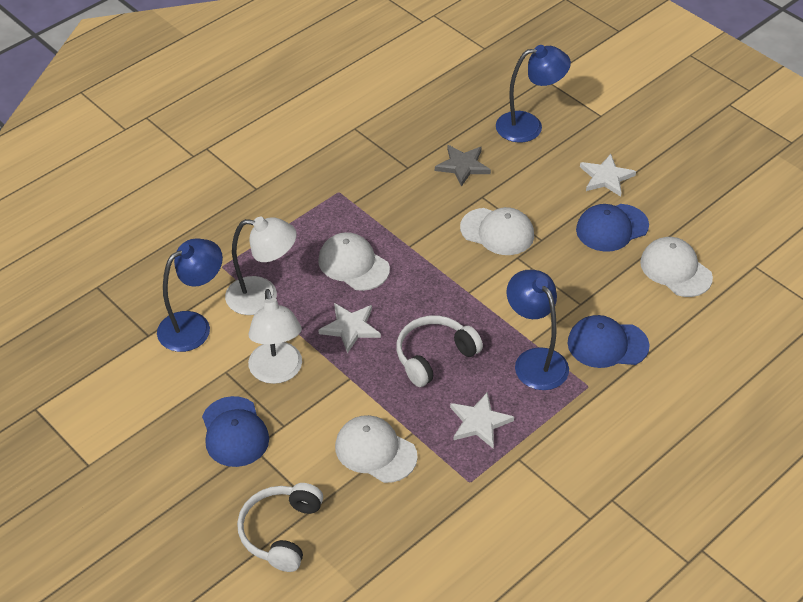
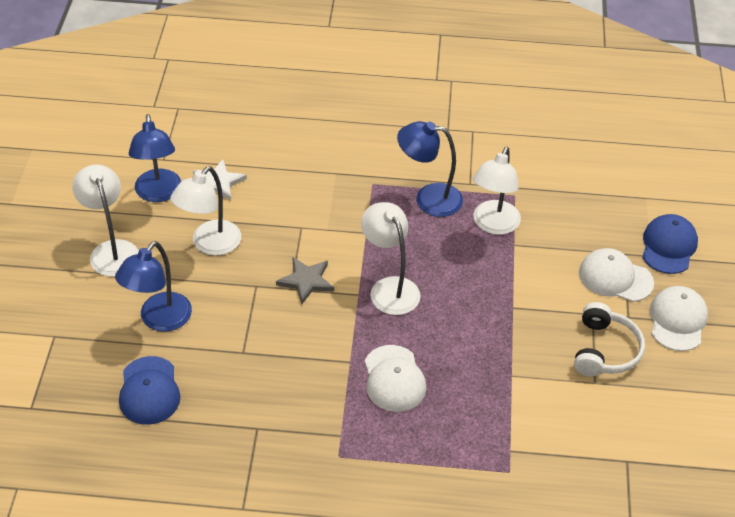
blue cap: [202,396,269,467] [568,315,650,368] [576,204,649,252] = 3 -> [119,356,180,425] [642,214,698,274] = 2
white cap: [318,232,390,291] [335,415,418,483] [460,207,534,255] [640,237,713,297] = 4 -> [365,345,426,412] [579,248,654,302] [650,286,708,351] = 3
white headphones: [237,483,323,572] [396,315,483,387] = 2 -> [574,302,645,377] = 1
white lamp: [225,217,297,315] [248,289,302,384] = 2 -> [72,164,139,276] [170,166,241,256] [361,202,421,315] [473,147,521,235] = 4
white star: [319,303,381,353] [450,392,514,449] [580,154,636,197] = 3 -> [193,159,247,201] = 1

